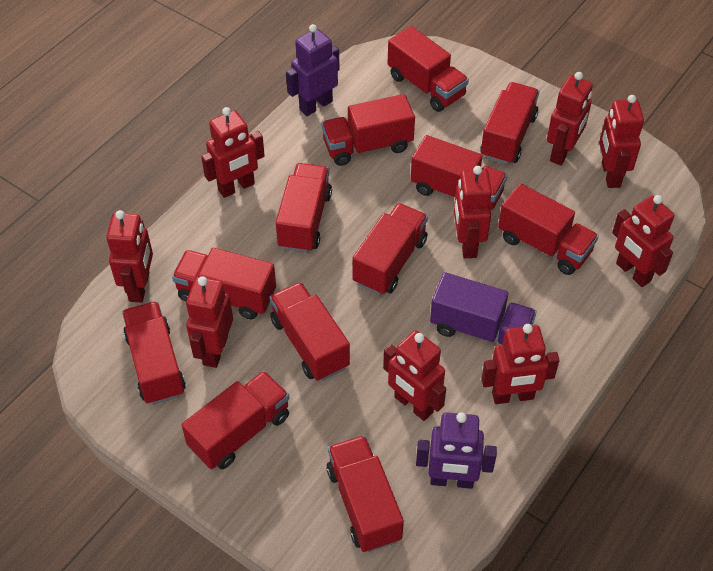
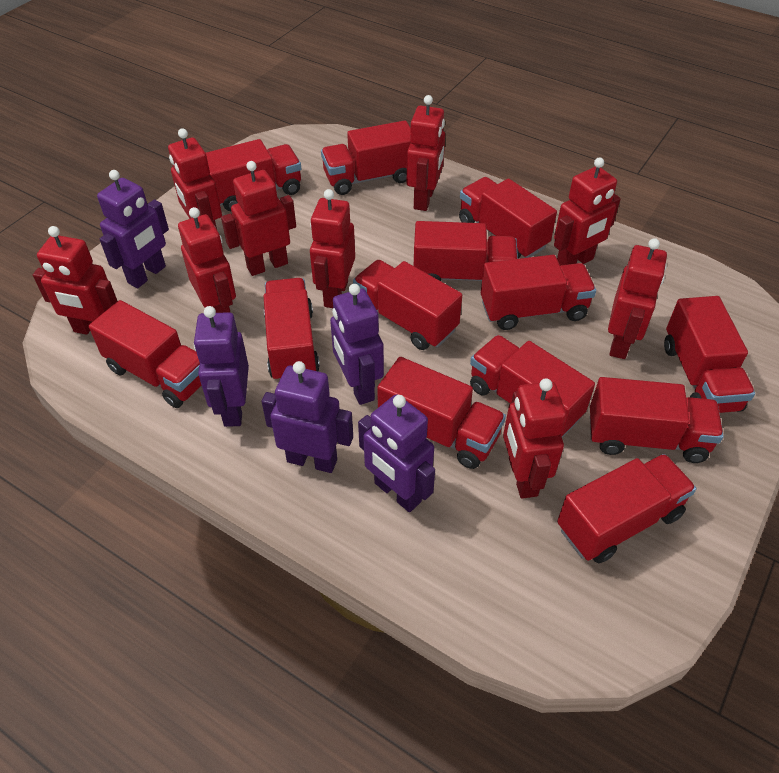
purple robot: [286,24,339,116] [416,412,497,489] = 2 -> [97,170,169,288] [194,306,249,427] [262,361,353,473] [330,284,384,405] [358,395,435,512] = 5
purple truck: [430,272,536,345] = 1 -> none = 0
red truck: [122,301,186,405] [172,248,276,319] [182,371,290,469] [270,282,350,381] [276,163,332,253] [322,94,415,166] [327,435,404,552] [352,203,428,295] [388,26,469,112] [411,135,507,210] [480,82,539,165] [498,183,599,275] = 12 -> [89,300,201,408] [206,139,301,211] [263,278,320,379] [321,120,411,195] [353,260,462,350] [377,357,506,469] [414,221,518,281] [459,177,557,258] [470,335,595,437] [481,255,596,330] [557,454,697,564] [590,377,724,463] [664,296,755,413] = 13

